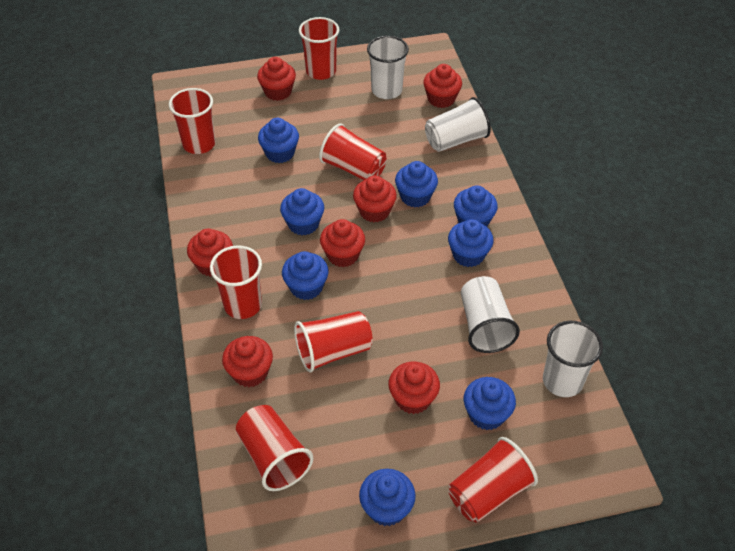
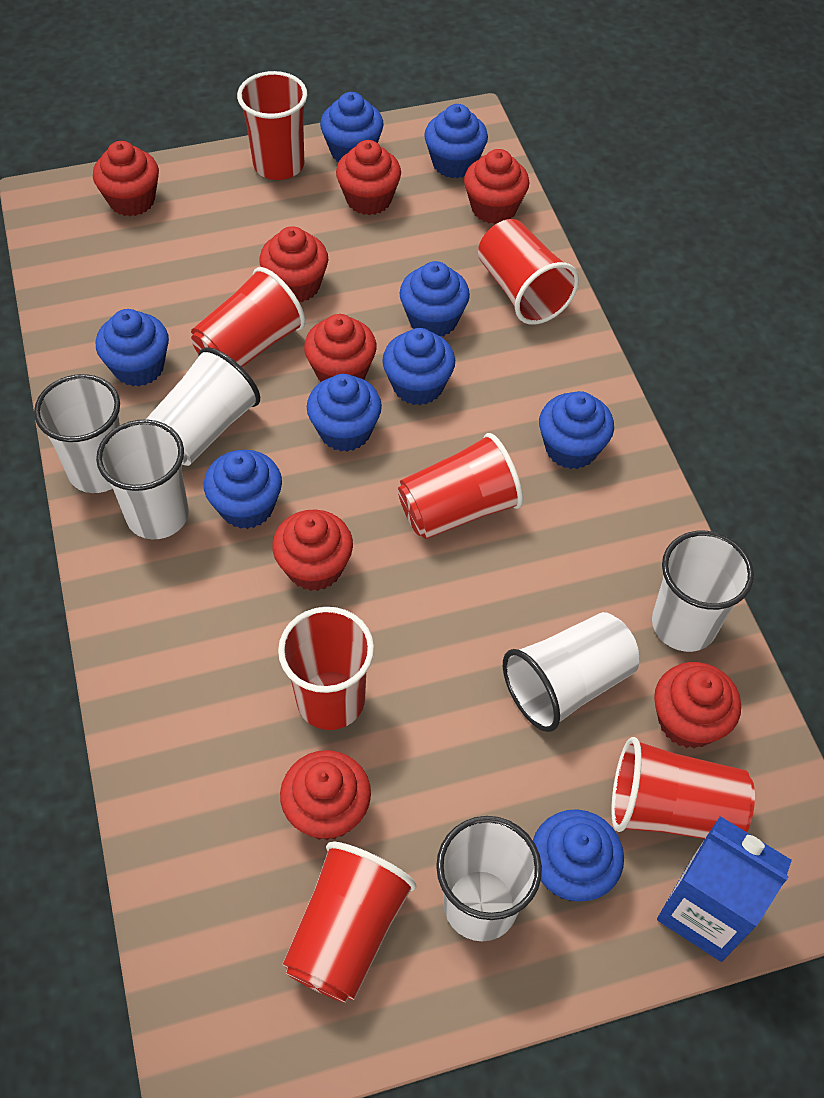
blue carton: none = 0 -> [657,816,792,962] = 1
blue cupcake: [258,118,299,163] [280,188,324,236] [282,251,329,300] [359,469,416,526] [395,161,438,207] [448,219,494,267] [454,185,498,227] [464,377,516,430] = 8 -> [96,309,169,386] [204,450,282,529] [307,374,382,452] [320,92,384,162] [382,328,455,405] [399,261,470,336] [424,104,488,178] [533,809,624,901] [539,391,614,469] = 9
red cupcake: [187,228,233,277] [222,336,273,387] [257,57,296,101] [320,219,365,267] [353,176,397,222] [388,361,440,414] [423,64,462,108] = 7 -> [93,141,159,216] [259,226,328,302] [272,509,353,591] [280,750,371,840] [304,314,377,382] [336,140,401,215] [464,149,529,224] [654,662,741,748] = 8
white cup: [367,36,409,99] [425,97,491,152] [461,276,520,353] [543,321,603,397] = 4 -> [34,374,120,493] [96,419,189,539] [145,347,260,466] [436,816,542,941] [503,612,639,732] [652,531,754,652] = 6

